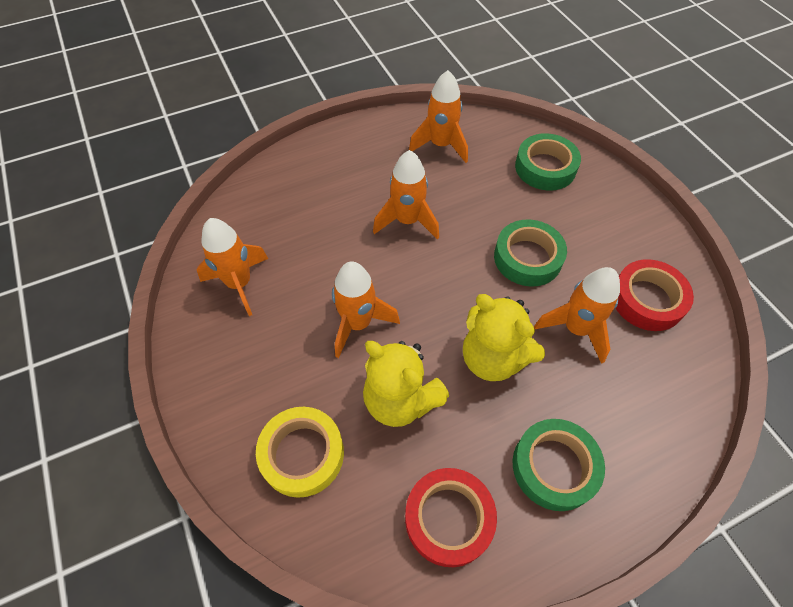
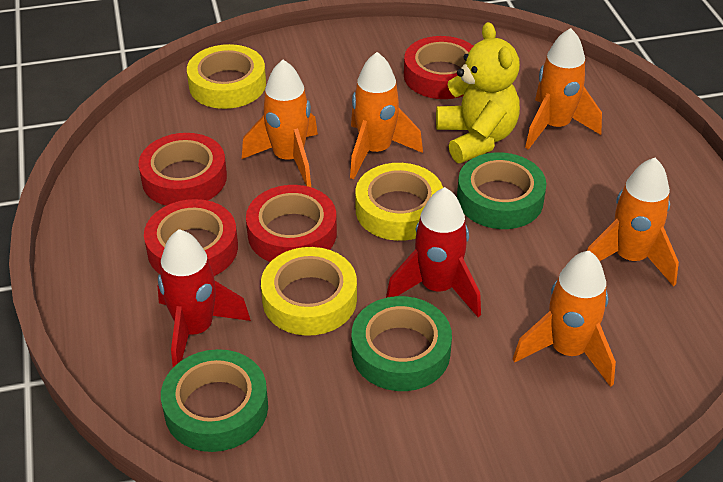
red rocket: none = 0 -> [157,229,251,367] [386,187,481,317] = 2
red tape: [405,468,497,567] [616,259,694,331] = 2 -> [138,133,227,206] [144,199,238,276] [246,185,337,262] [404,36,473,99] = 4
yellow tape: [256,407,344,498] = 1 -> [187,44,266,109] [261,247,357,336] [356,163,443,241] = 3
yellow teddy bear: [363,341,449,427] [463,294,545,381] = 2 -> [436,22,520,163] = 1

